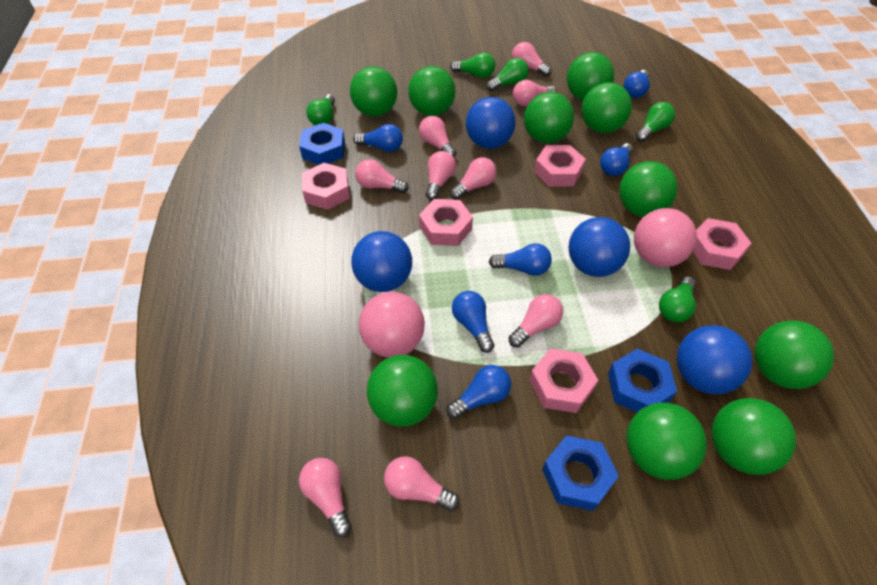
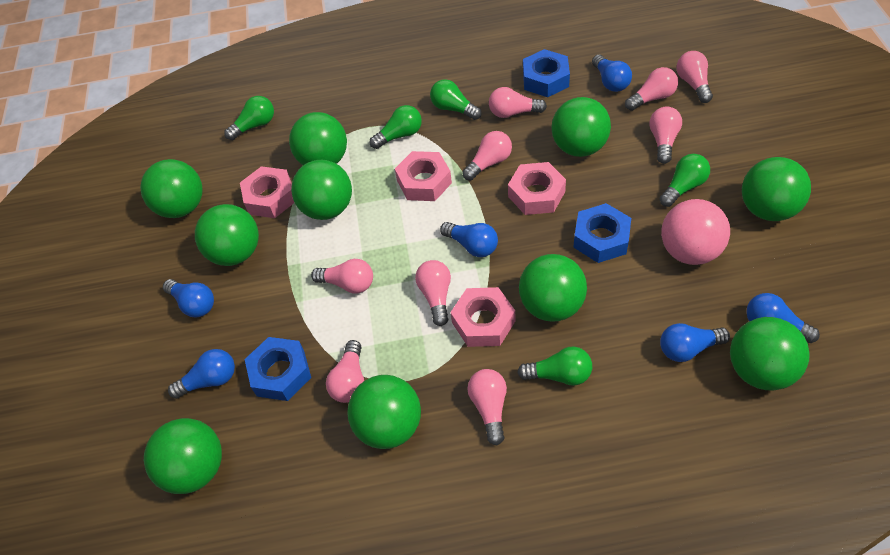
blue ball: [351,231,412,292] [466,97,516,149] [568,217,630,277] [677,325,752,395] = 4 -> none = 0
pink ball: [359,292,425,357] [634,208,697,267] = 2 -> [661,199,730,265] = 1
pink nut: [302,163,350,210] [419,199,473,246] [529,348,598,413] [534,145,586,187] [693,218,751,270] = 5 -> [240,166,295,218] [395,151,452,201] [450,287,515,347] [508,162,566,215] = 4

